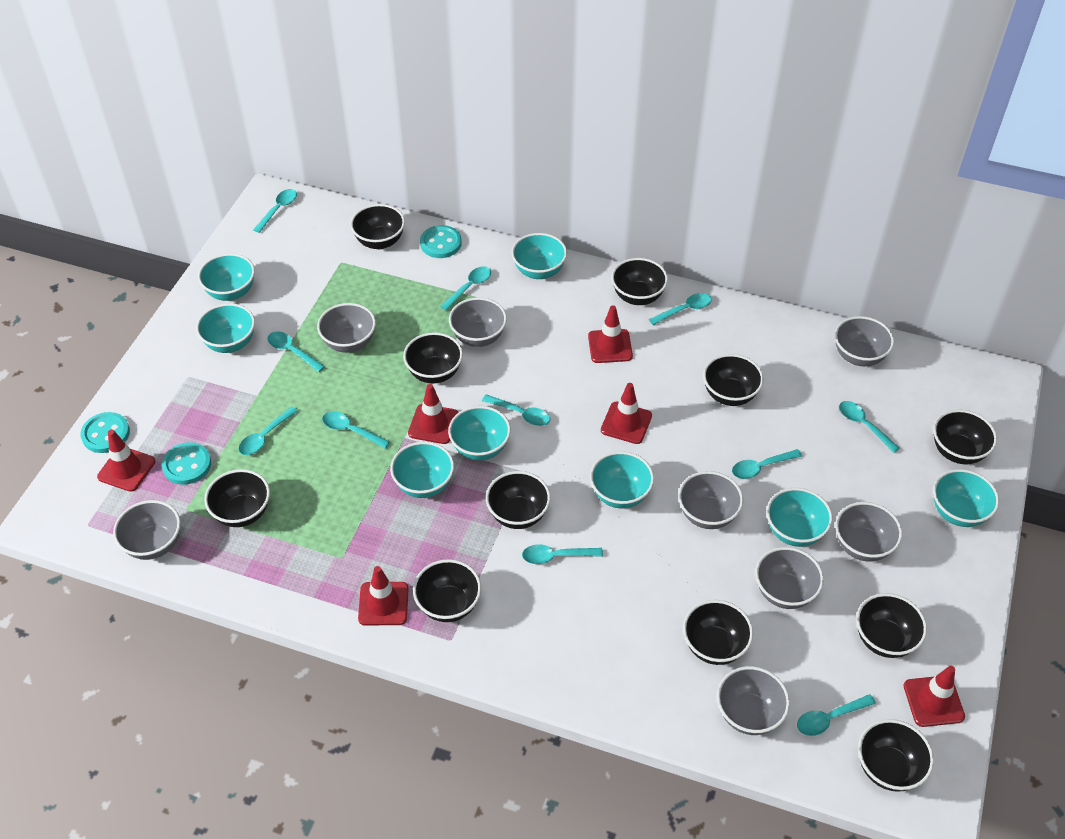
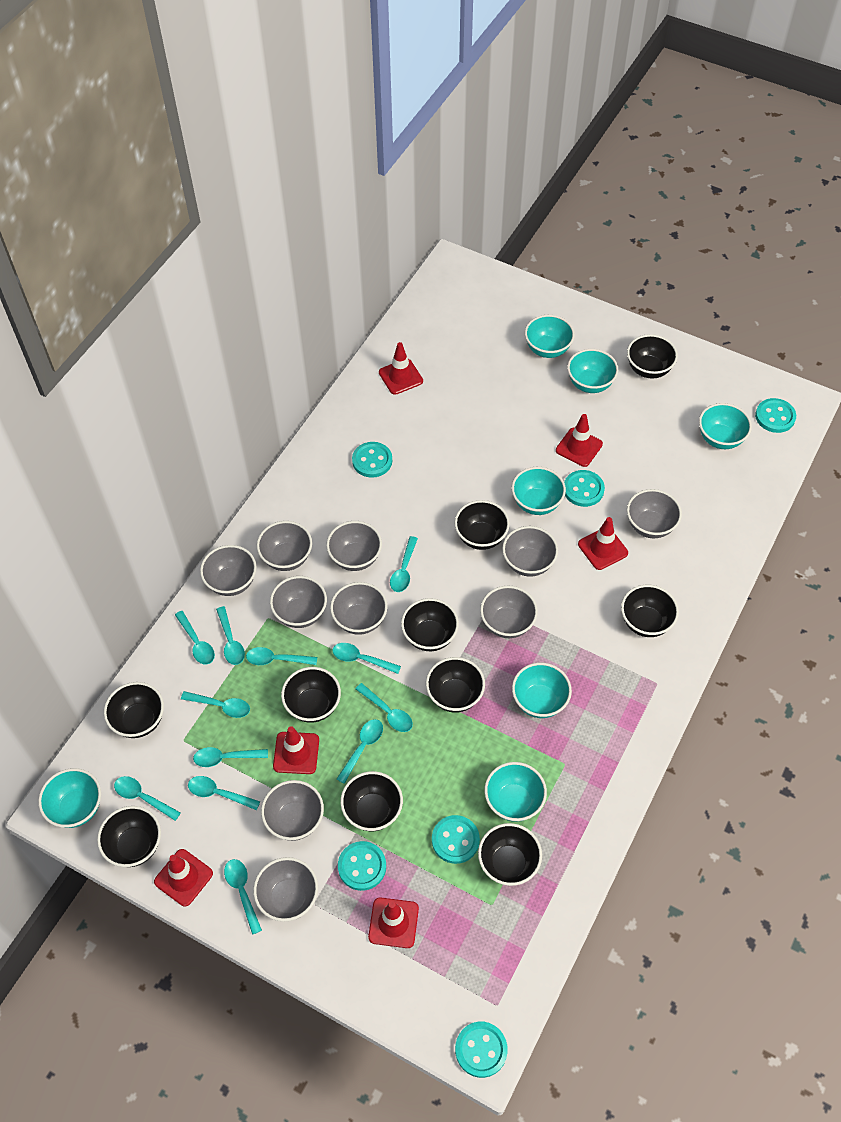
black bowl: [204,469,270,527] [350,204,405,249] [403,332,463,384] [413,559,481,622] [486,471,551,529] [611,258,668,305] [683,600,753,665] [703,354,764,406] [856,593,927,658] [858,719,934,792] [933,409,997,464] = 11 -> [97,806,161,867] [104,682,164,738] [281,667,341,723] [340,771,403,831] [401,598,459,651] [426,657,485,712] [454,500,510,550] [478,823,542,886] [621,585,679,637] [627,334,678,379] = 10
grey bowl: [113,500,181,560] [317,303,376,353] [449,297,507,347] [678,471,743,529] [717,666,790,735] [755,547,824,609] [834,316,894,366] [835,502,902,562] = 8 -> [200,545,257,596] [253,857,318,922] [257,521,312,571] [261,780,324,841] [270,576,327,628] [326,521,382,571] [330,582,388,635] [480,586,538,638] [502,526,558,577] [627,489,682,538] = 10
turquoise bowl: [196,303,255,353] [198,253,255,301] [390,442,454,498] [448,406,511,461] [511,233,567,279] [590,451,654,509] [766,488,833,547] [933,469,999,527] = 8 -> [38,768,101,828] [484,762,547,822] [512,467,566,515] [512,663,572,718] [525,315,575,358] [567,349,619,393] [699,403,752,449] = 7
turquoise button: [80,412,130,453] [162,442,211,485] [420,225,462,258] = 3 -> [338,841,386,891] [352,442,392,478] [432,815,480,864] [455,1022,508,1078] [564,470,605,507] [755,398,796,433] = 6
turquoise spoon: [239,406,298,455] [253,189,297,233] [267,331,325,372] [322,411,390,448] [440,266,491,311] [482,394,551,426] [522,544,603,564] [649,293,712,325] [732,449,802,479] [797,694,876,736] [839,401,900,453] = 11 -> [114,776,181,821] [175,611,215,664] [181,691,250,718] [188,776,260,810] [193,747,268,767] [216,606,245,665] [224,859,262,935] [246,647,317,665] [332,643,401,674] [337,719,383,784] [356,683,413,732] [390,536,418,592] = 12

